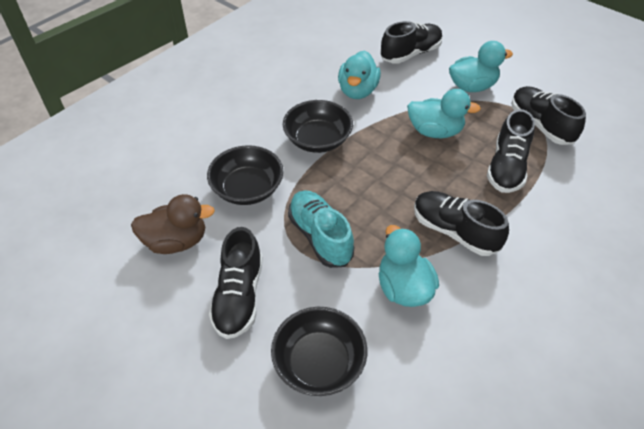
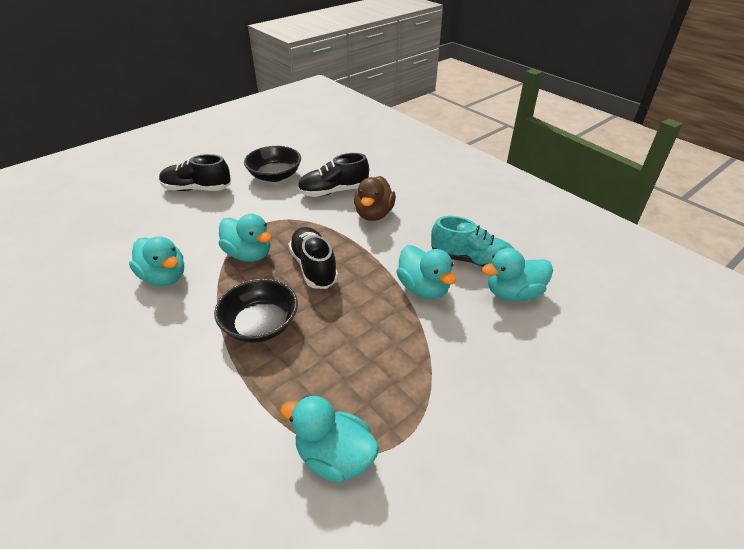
black bowl: [207,145,283,205] [271,307,367,396] [283,100,353,153] = 3 -> [214,279,298,343] [244,146,301,182] = 2
black shoe: [209,227,263,339] [380,21,443,63] [414,191,509,256] [487,109,535,193] [511,86,586,145] = 5 -> [159,154,231,191] [288,227,338,289] [297,153,369,197] = 3
turquoise duck: [338,50,381,99] [378,225,439,307] [407,89,481,138] [449,41,513,92] = 4 -> [129,236,184,286] [219,214,272,262] [280,396,379,483] [396,245,456,299] [482,248,553,301] = 5

